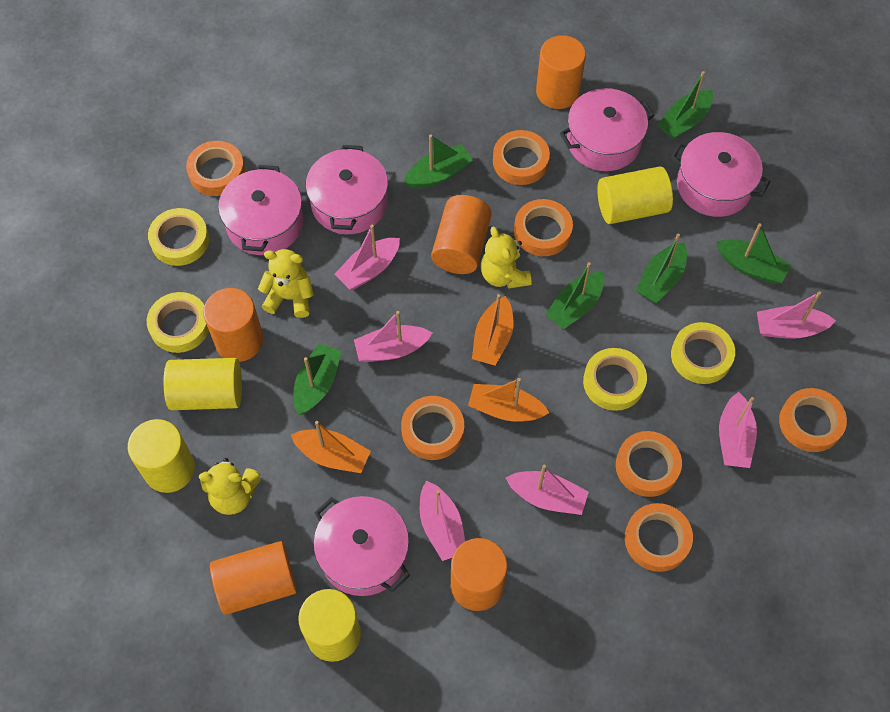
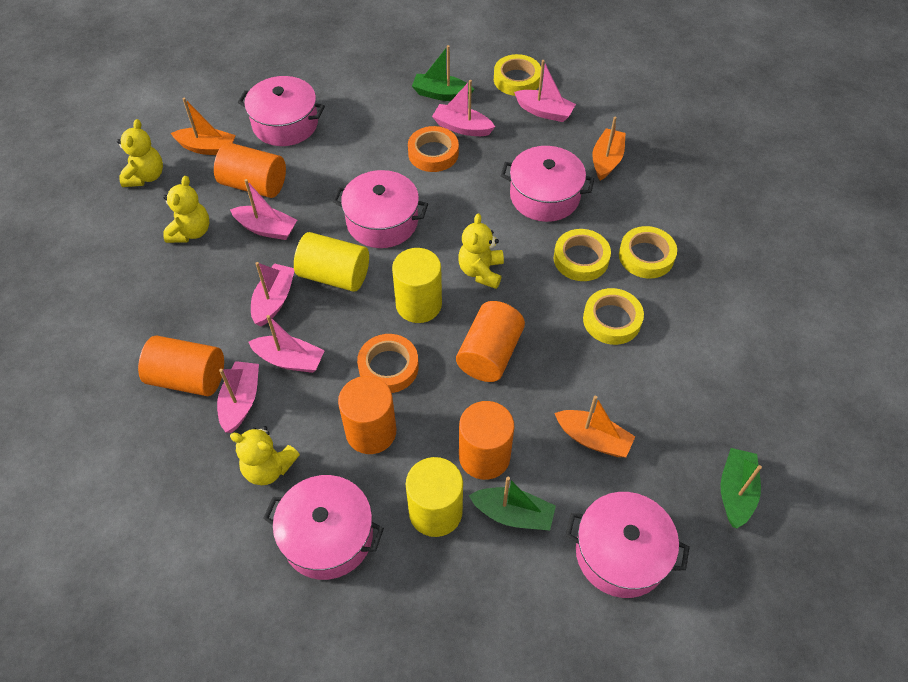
green boat: [293,343,341,415] [404,135,473,189] [545,262,605,329] [636,234,687,303] [658,71,713,140] [716,223,791,284] = 6 -> [412,45,474,101] [469,477,556,530] [721,448,762,528] = 3
orange tape: [186,141,245,196] [401,396,464,460] [493,130,550,185] [514,199,573,256] [616,431,682,497] [625,503,693,572] [779,388,847,452] = 7 -> [357,334,419,393] [408,126,459,172] = 2
yellow cylinder: [128,419,195,493] [164,358,242,410] [299,589,361,662] [597,166,673,224] = 4 -> [294,232,369,292] [392,248,442,323] [406,457,463,537] = 3
yellow teddy bear: [199,458,261,515] [258,249,314,318] [481,227,532,289] = 3 -> [117,119,163,187] [163,176,209,243] [230,426,300,485] [458,213,504,289] = 4

